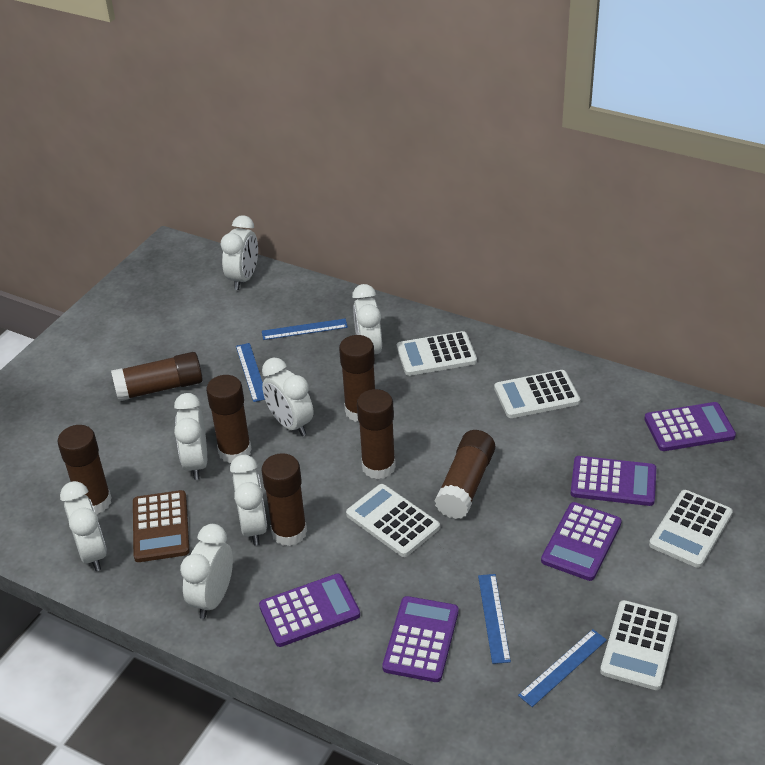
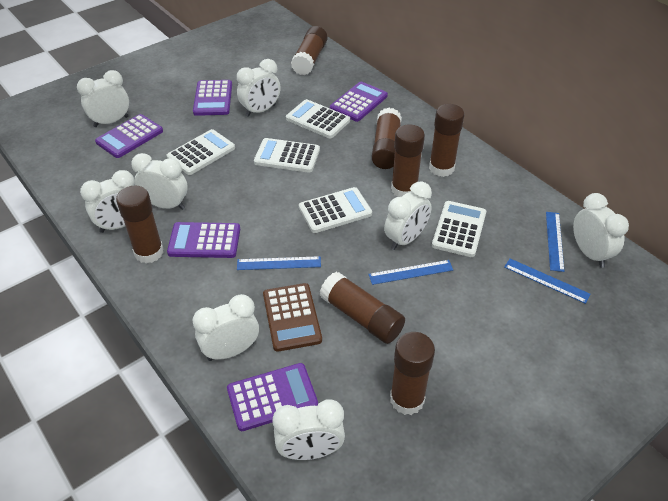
white clock: [60,481,107,571] [174,393,207,480] [180,524,233,619] [221,215,258,290] [230,455,267,546] [262,358,313,436] [352,284,382,363] = 7 -> [77,70,129,127] [80,170,135,233] [131,153,188,210] [193,294,259,361] [237,59,280,117] [273,399,345,460] [384,181,432,250] [573,193,629,268] = 8

